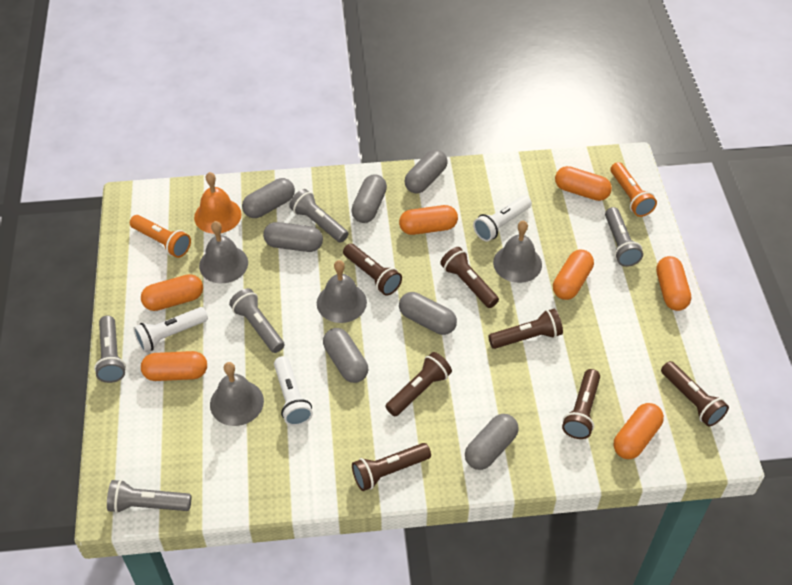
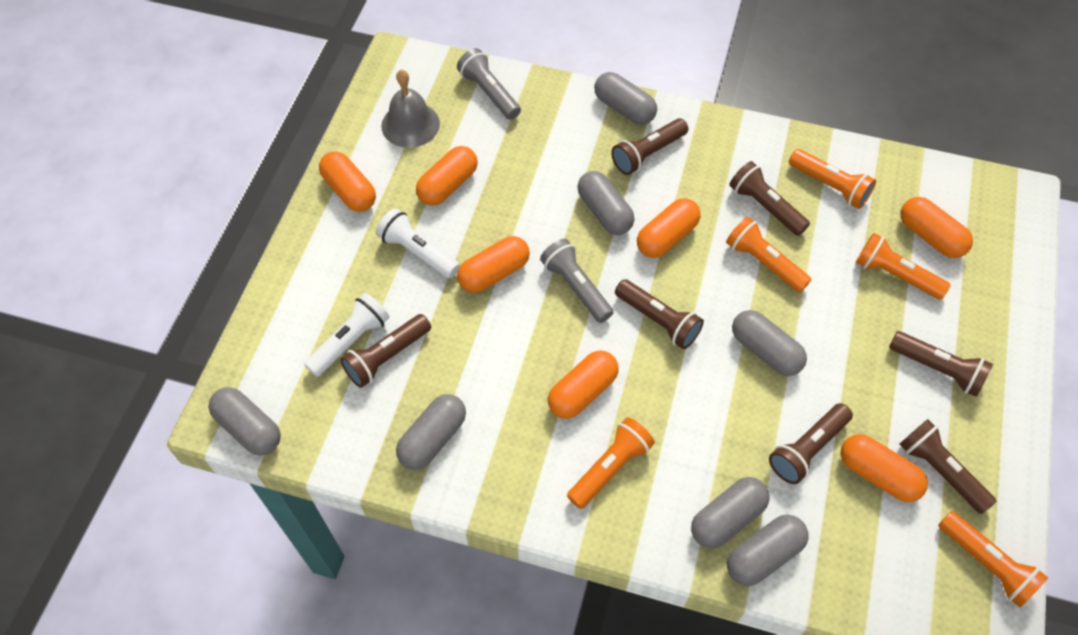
grey bell: [199,221,248,283] [210,362,264,426] [317,260,367,323] [493,220,542,283] = 4 -> [381,69,440,148] = 1
grey flashlight: [94,315,126,383] [107,479,192,513] [229,288,285,353] [289,189,348,243] [605,207,643,267] = 5 -> [457,48,521,120] [540,239,614,323] = 2
orange bell: [194,172,242,234] = 1 -> none = 0
orange flashlight: [130,215,191,258] [611,162,657,217] = 2 -> [567,417,655,509] [726,217,812,293] [789,149,876,209] [856,233,951,300] [938,511,1048,608] = 5
white flashlight: [133,307,208,352] [274,356,313,426] [473,195,532,242] = 3 -> [304,293,390,377] [376,208,460,279] = 2

